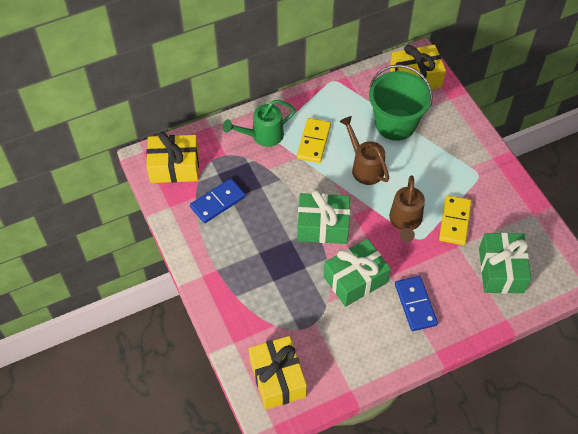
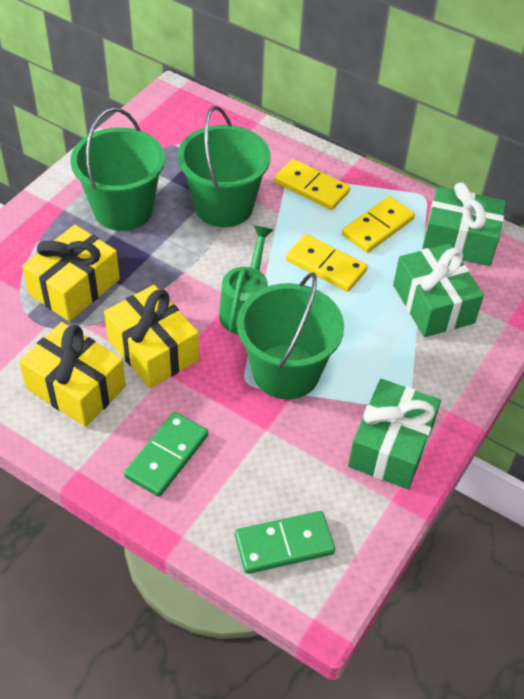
blue domino: [190,178,246,223] [395,276,438,331] = 2 -> none = 0
brown watering can: [339,116,390,185] [389,175,425,242] = 2 -> none = 0
green bucket: [369,64,433,141] = 1 -> [70,108,165,231] [178,106,271,227] [237,272,344,400] = 3
green domino: none = 0 -> [124,412,208,497] [235,511,335,574] = 2
yellow domino: [297,118,331,163] [439,195,471,245] = 2 -> [274,159,350,210] [286,234,368,292] [342,196,415,253] = 3

